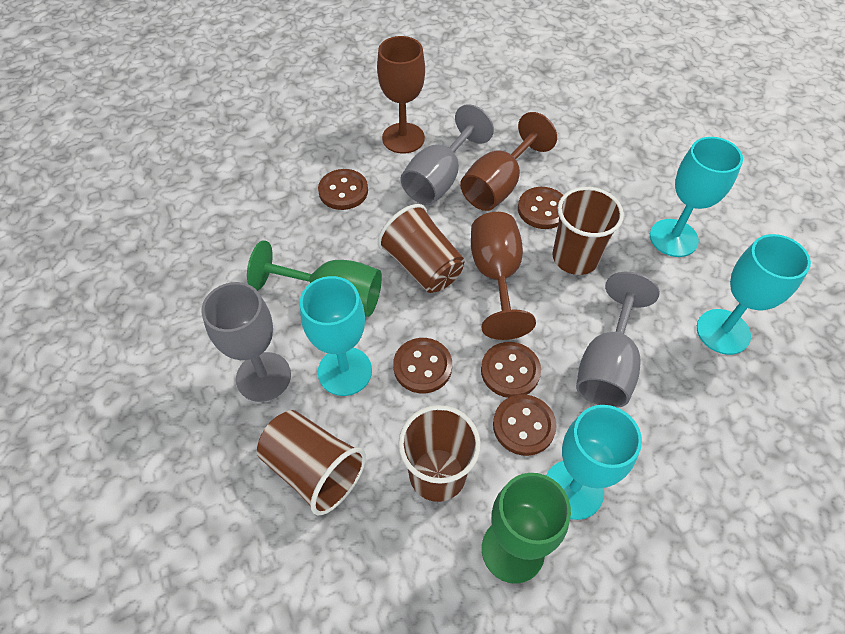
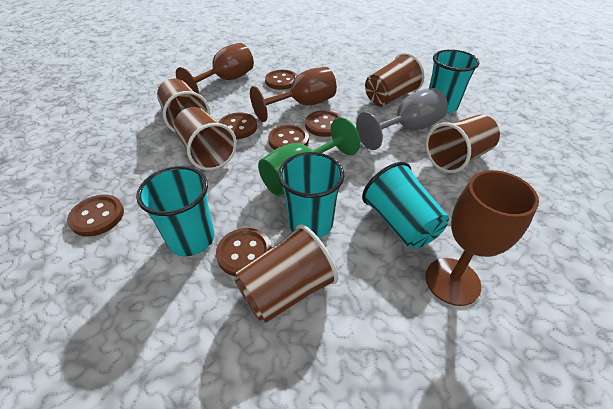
brown button: [318,169,368,210] [393,338,452,393] [481,342,541,398] [493,394,557,456] [518,187,563,229] = 5 -> [67,195,124,237] [216,228,272,277] [218,113,257,139] [265,70,297,90] [268,125,309,150] [305,110,341,137] = 6
brown cup: [257,410,366,515] [378,204,465,293] [398,405,481,502] [552,187,624,275] = 4 -> [157,79,210,132] [174,107,237,170] [234,224,338,323] [365,53,424,106] [426,115,500,173] = 5
green goblet: [247,240,382,317] [482,473,571,584] = 2 -> [258,117,360,196] = 1
grey goblet: [201,282,291,402] [401,104,494,205] [576,272,660,408] = 3 -> [356,88,448,150] = 1
turquoise cup: none = 0 -> [136,166,215,256] [278,152,344,238] [362,162,449,248] [429,49,479,113] = 4
turquoise goblet: [300,276,372,396] [546,405,642,520] [650,137,743,257] [697,234,811,355] = 4 -> none = 0

